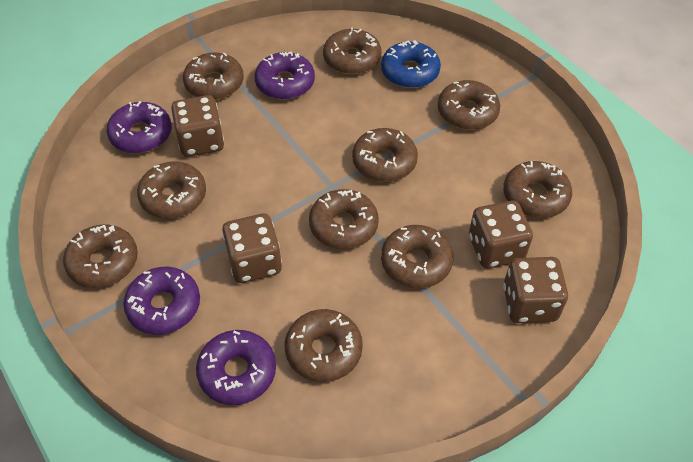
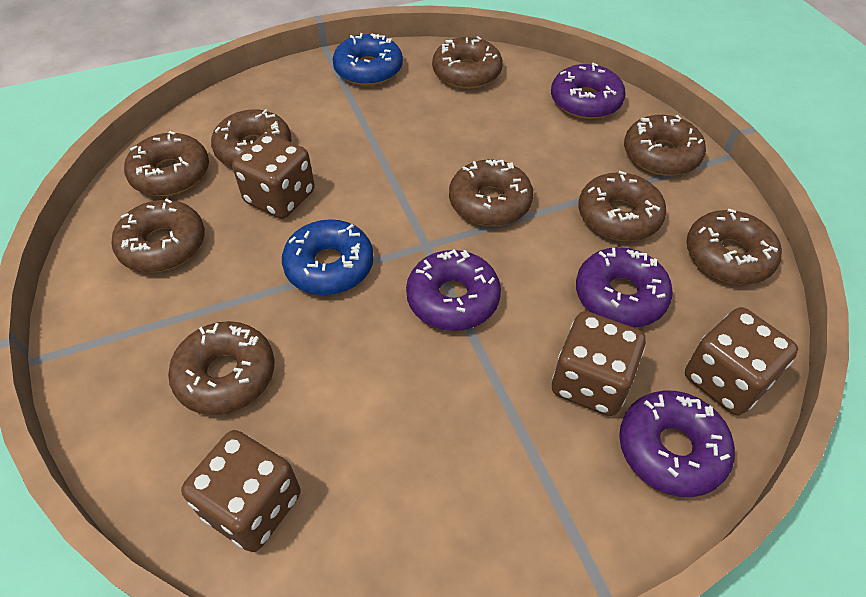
blue donut: [381,40,441,88] = 1 -> [282,219,374,295] [333,33,403,86] = 2
brown donut: [63,224,138,288] [137,161,206,219] [183,52,244,100] [285,309,363,382] [309,189,379,249] [323,27,381,74] [352,128,418,182] [381,225,453,288] [438,80,500,130] [503,161,572,218] = 10 -> [112,198,205,273] [124,131,209,196] [168,321,275,415] [211,109,291,167] [432,36,503,89] [449,159,533,226] [578,171,666,241] [624,115,706,176] [686,208,782,284] = 9

